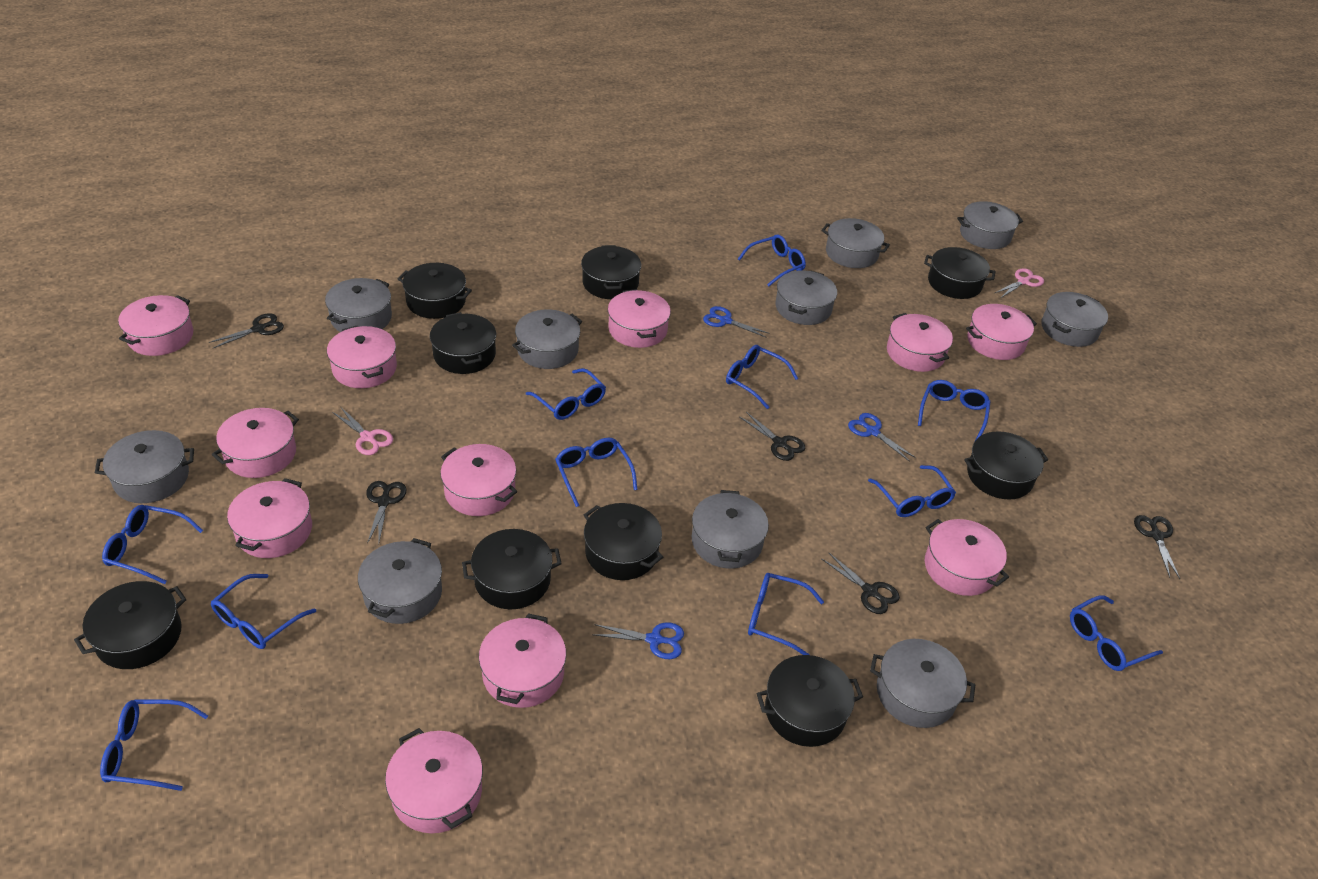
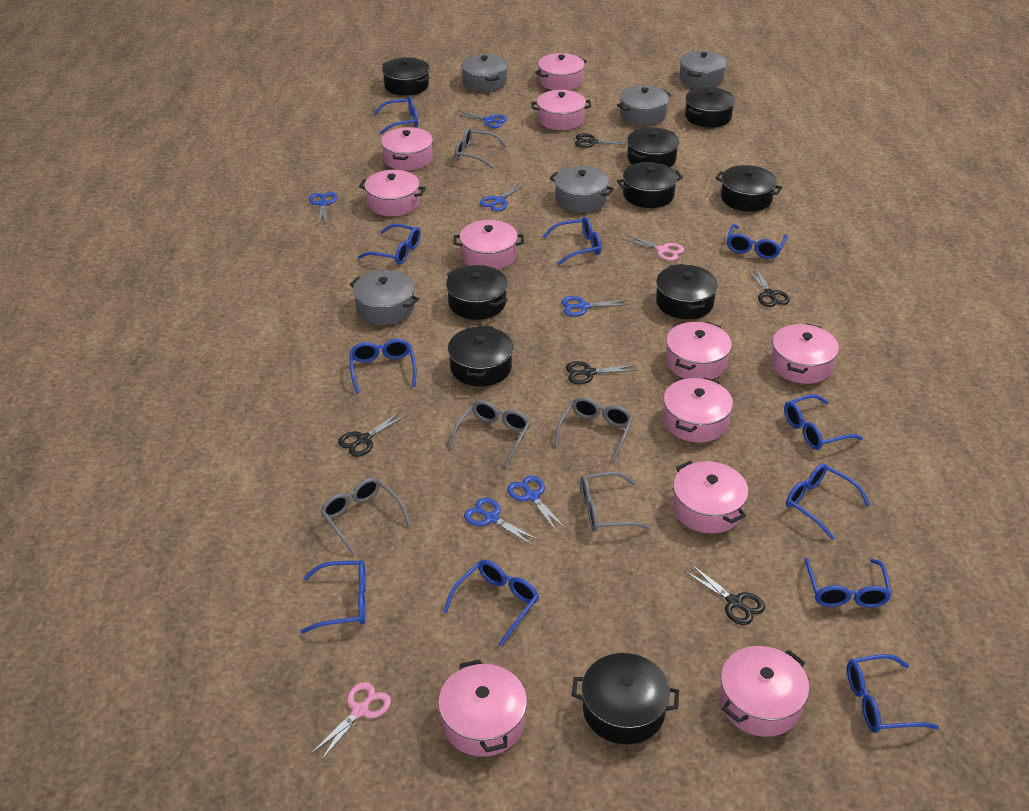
blue scissors: [592,622,684,659] [703,306,770,338] [848,413,916,462] = 3 -> [309,192,337,225] [456,110,507,128] [464,498,540,546] [480,182,526,211] [507,475,566,532] [561,296,630,316] = 6
grey glasses: none = 0 -> [320,478,411,555] [450,400,531,467] [455,128,507,169] [554,397,633,462] [580,472,651,532] = 5
grey pot: [95,430,194,503] [325,278,392,332] [358,538,442,624] [512,310,582,369] [692,490,769,568] [775,270,837,325] [821,218,890,268] [870,639,975,728] [957,201,1023,249] [1042,292,1108,347] = 10 -> [350,270,419,325] [461,54,508,92] [550,166,614,212] [617,85,671,126] [679,51,727,88] = 5

